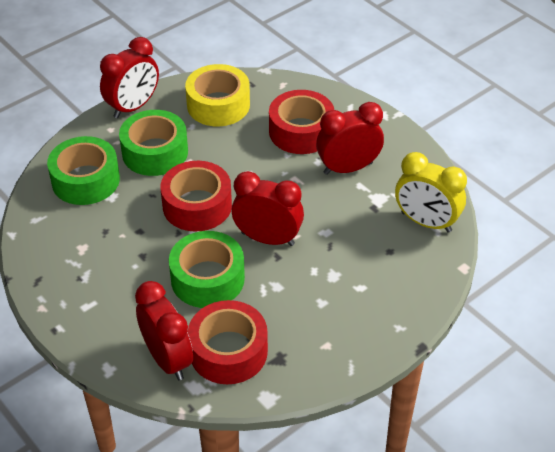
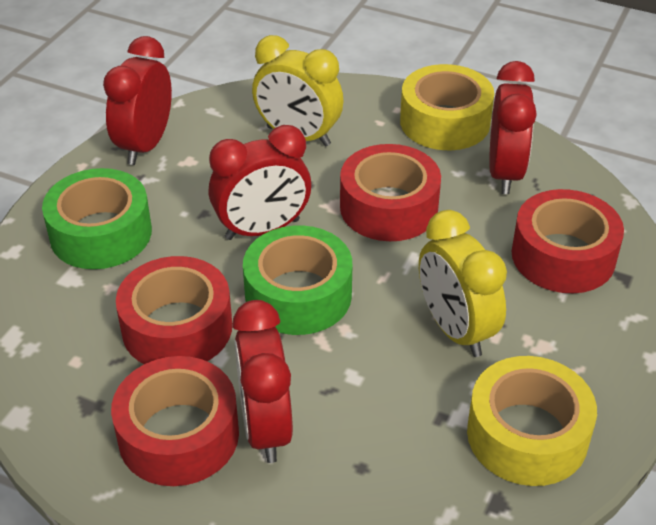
green tape: [47,136,120,205] [119,110,188,176] [169,231,245,308] = 3 -> [42,168,152,269] [243,225,352,335] = 2
red tape: [160,161,232,232] [188,300,268,384] [269,90,334,154] = 3 -> [111,356,239,486] [116,256,232,364] [340,144,441,241] [512,189,624,293] = 4
yellow clock: [395,152,467,233] = 1 -> [252,35,344,147] [419,210,507,357] = 2
yellow tape: [185,64,250,126] = 1 -> [400,64,494,150] [467,356,597,486] = 2

